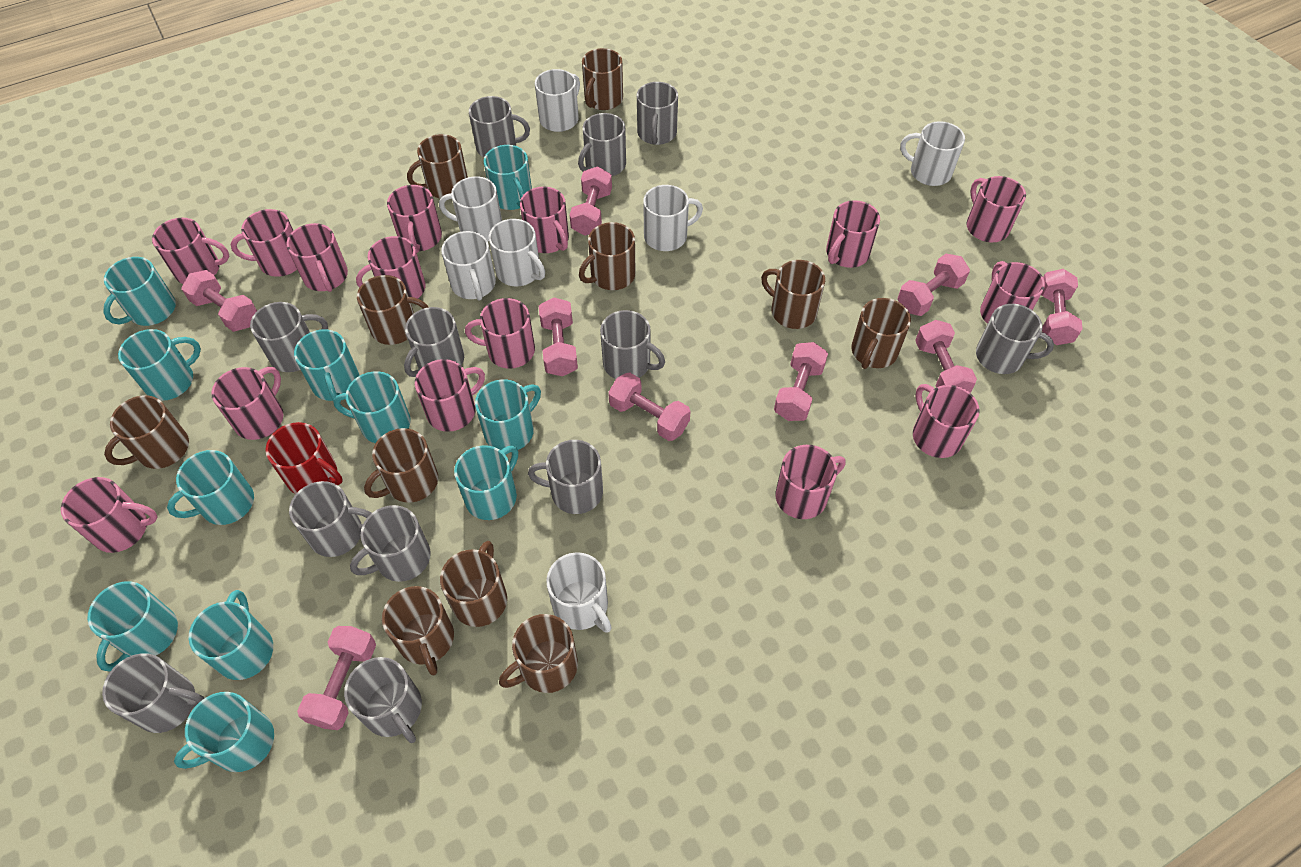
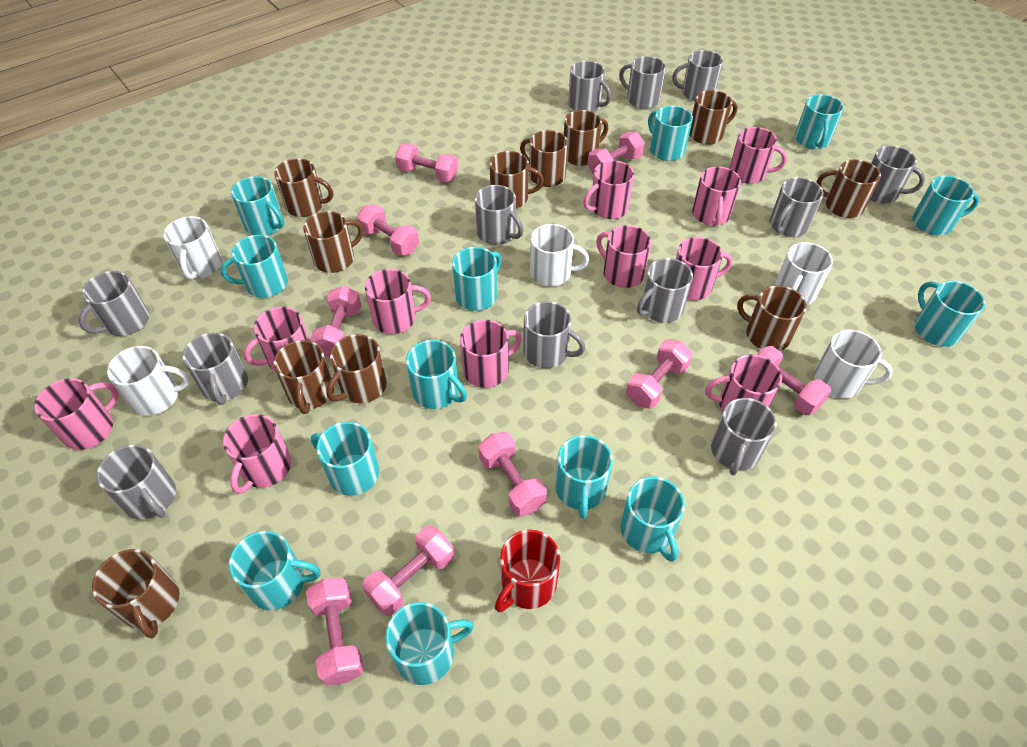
pink mug: [61,477,158,553] [152,218,229,284] [211,367,284,440] [231,209,297,277] [286,223,348,292] [356,236,426,299] [387,185,442,253] [415,359,485,432] [465,298,535,369] [520,187,569,253] [775,445,846,519] [826,200,880,268] [913,384,980,458] [967,176,1026,242] [980,261,1045,324] = 15 -> [34,378,119,450] [223,414,291,494] [244,307,310,372] [365,269,431,334] [460,320,522,388] [583,160,634,219] [596,225,651,288] [676,237,732,300] [692,167,741,226] [705,354,782,412] [729,127,787,184] = 11
turquoise mug: [87,581,178,672] [103,257,176,326] [118,329,201,401] [167,450,254,525] [174,692,274,772] [188,590,273,680] [294,329,360,402] [333,371,411,443] [454,445,518,520] [475,379,541,450] [484,145,532,210] = 11 -> [221,235,288,298] [229,531,320,610] [231,176,284,236] [311,422,379,496] [385,602,474,685] [406,340,467,409] [452,247,502,311] [555,435,613,519] [620,477,685,562] [648,106,693,161] [795,94,844,149] [912,176,979,235] [915,281,985,347] = 13
white mug: [439,176,502,241] [441,231,496,301] [489,219,545,287] [535,69,580,132] [546,552,612,633] [643,185,703,251] [900,121,965,186] = 7 -> [107,346,190,416] [163,216,222,280] [530,224,589,286] [774,242,833,305] [814,330,893,398] = 5

